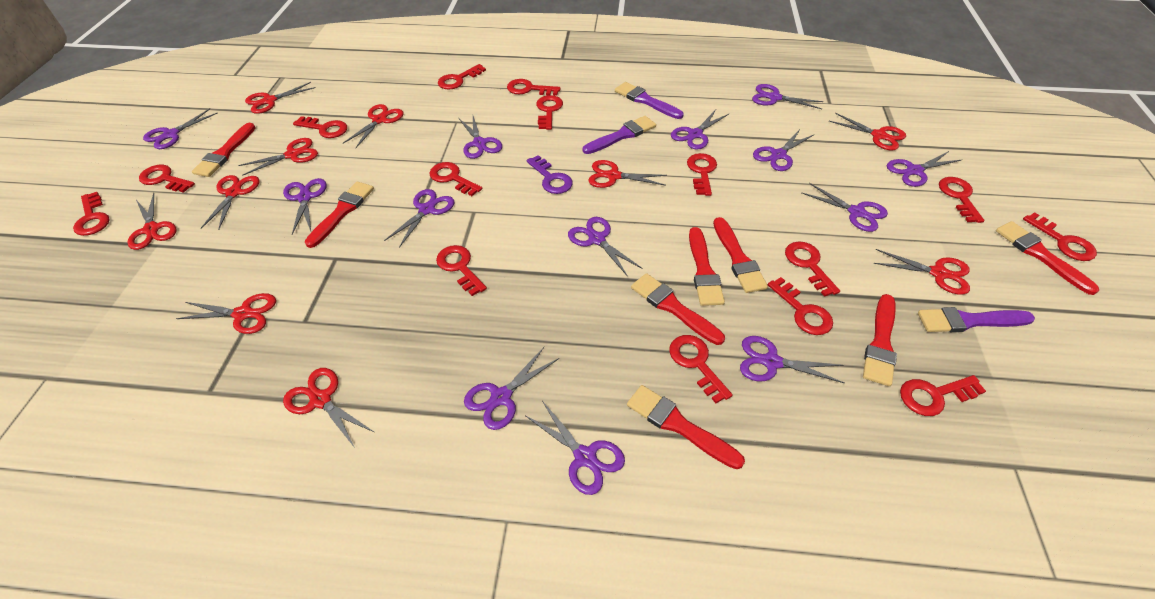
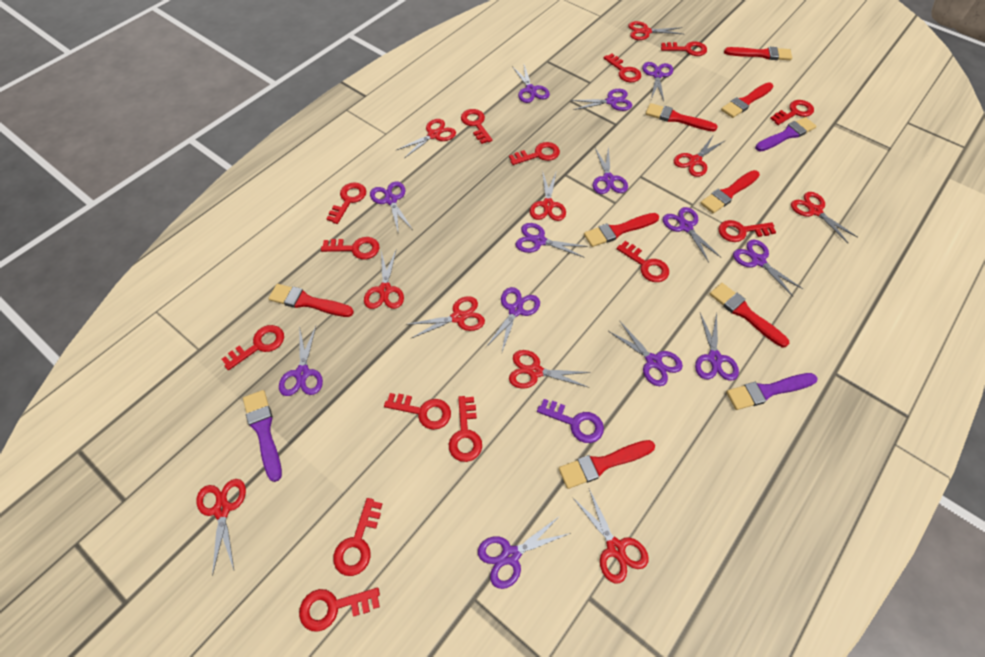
red key: [73,192,110,236] [139,165,195,193] [293,116,347,138] [430,162,482,196] [436,245,487,296] [438,64,486,90] [507,79,561,95] [536,95,563,130] [669,335,733,403] [687,153,717,196] [767,277,833,335] [785,241,840,297] [900,375,986,416] [939,177,984,223] [1023,212,1097,261] = 15 -> [222,325,284,370] [299,588,380,632] [321,237,380,259] [326,182,366,224] [333,498,382,576] [384,393,451,430] [449,396,482,462] [461,109,492,144] [509,142,560,165] [604,54,641,82] [616,241,669,282] [661,41,707,56] [718,220,776,242] [770,100,814,125] = 14

